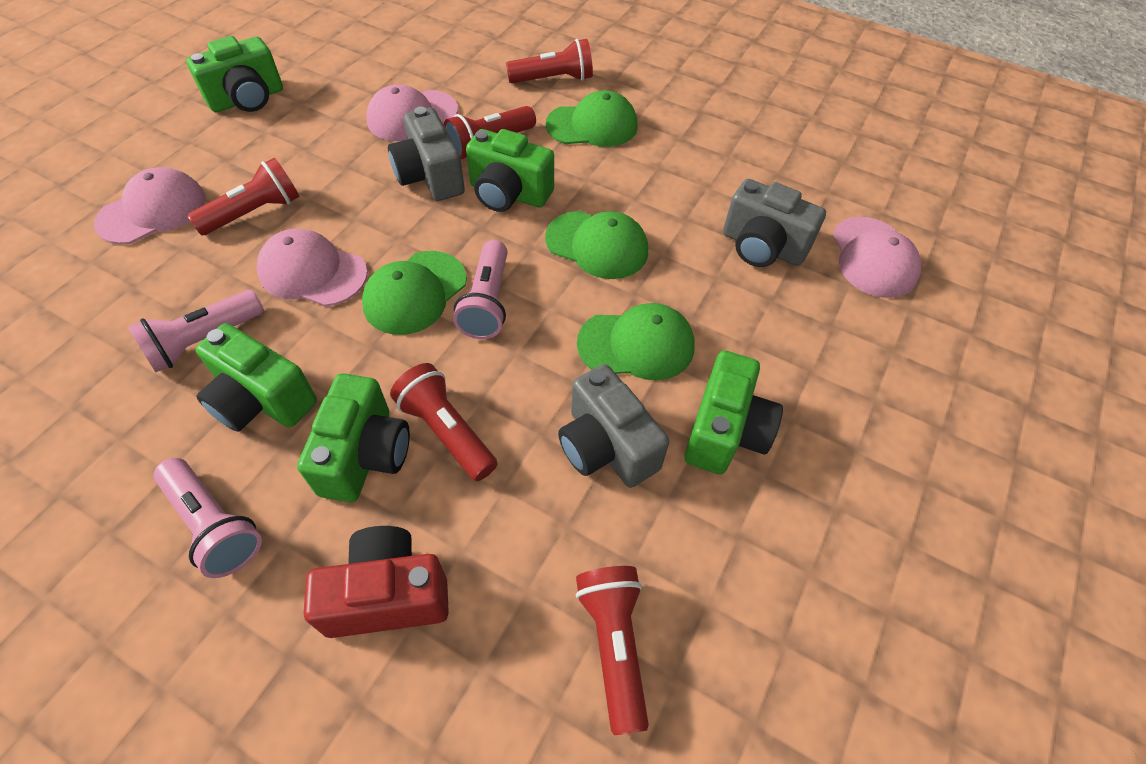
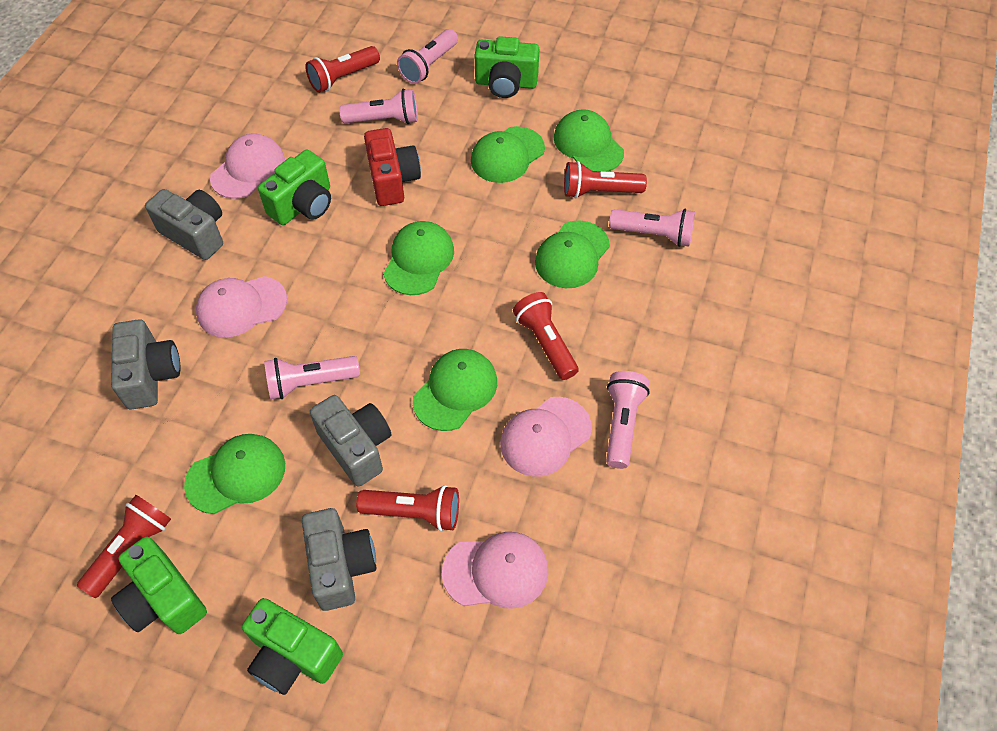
green camera: [186,36,283,112] [195,323,317,432] [297,373,410,502] [466,129,554,212] [684,350,783,474] = 5 -> [111,537,207,634] [242,598,343,695] [258,149,331,225] [475,36,539,98] = 4
green cap: [362,251,467,335] [545,211,648,279] [546,90,637,147] [577,303,695,380] = 4 -> [184,434,285,514] [383,221,454,295] [413,349,497,431] [471,126,545,183] [535,220,610,288] [554,109,624,172] = 6
grey camera: [388,107,465,201] [558,364,669,488] [723,179,826,267] = 3 -> [111,319,181,410] [145,189,223,260] [302,508,376,611] [310,395,391,487] = 4
pink flashlight: [128,290,264,372] [154,458,262,578] [453,240,507,339] = 3 -> [264,356,360,399] [339,89,418,124] [397,29,458,84] [606,371,650,469] [609,209,695,247] = 5

